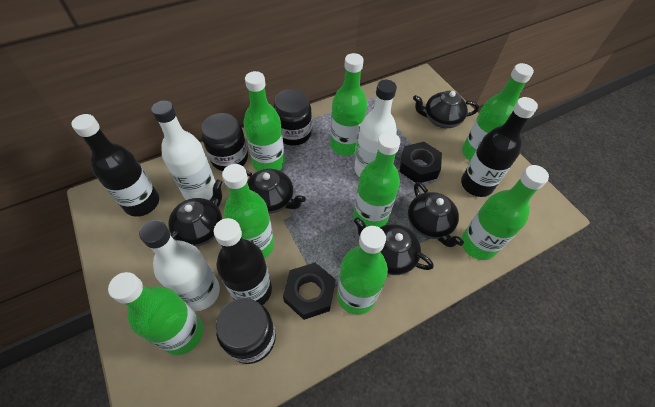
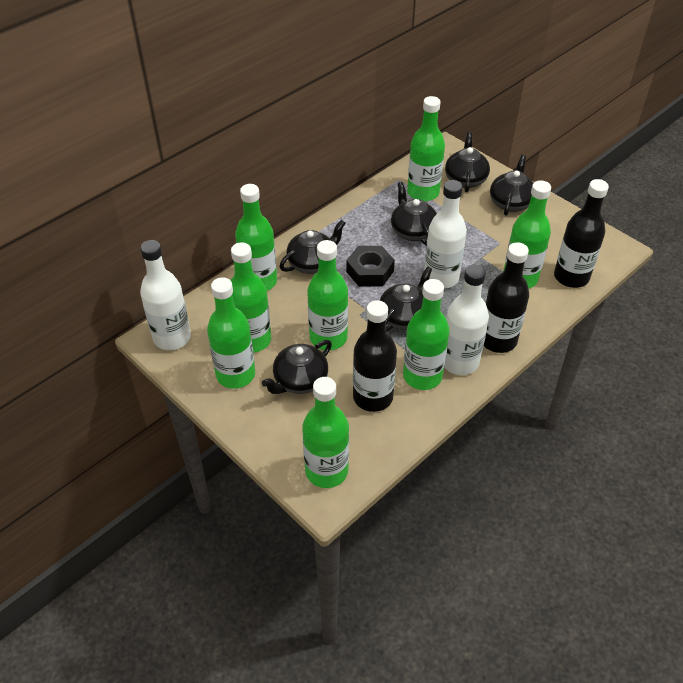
black jar: [201,113,248,171] [216,298,276,364] [274,89,312,146] = 3 -> none = 0
black nut: [283,263,335,320] [399,142,442,183] = 2 -> [346,246,395,287] = 1
black teapot: [168,179,222,247] [246,169,306,214] [354,217,434,275] [408,182,464,247] [413,91,479,128] = 5 -> [262,340,332,394] [280,220,346,274] [379,266,432,332] [391,182,437,246] [445,132,490,192] [490,155,533,216] = 6

